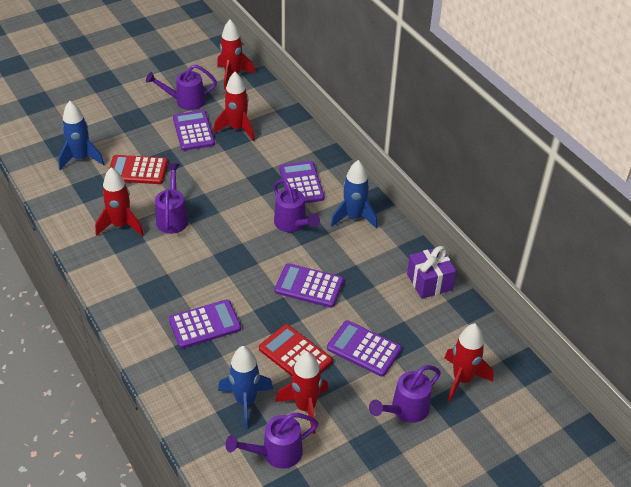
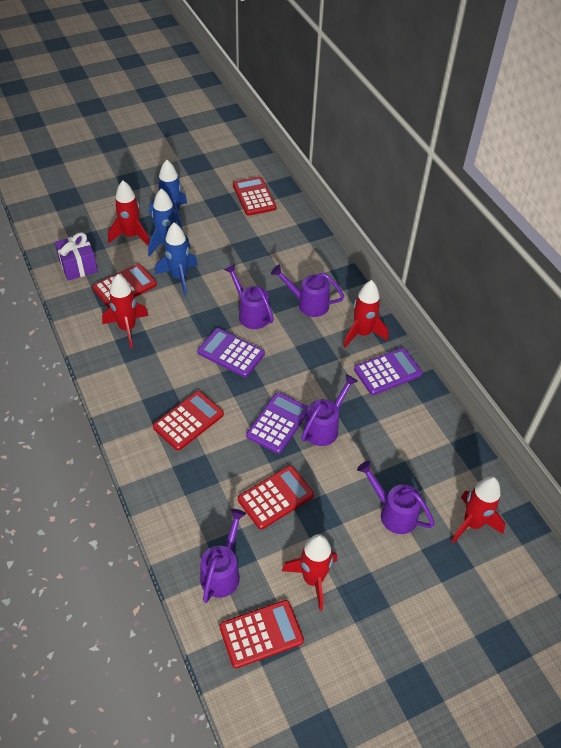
purple calculator: [169,299,241,349] [173,110,215,151] [275,263,344,308] [279,161,324,203] [327,320,402,377] = 5 -> [198,328,265,377] [246,392,309,454] [354,348,422,395] = 3
red calculator: [109,155,168,184] [259,324,332,376] = 2 -> [93,264,157,308] [153,391,224,451] [219,600,304,668] [233,176,277,216] [238,466,314,529] = 5

